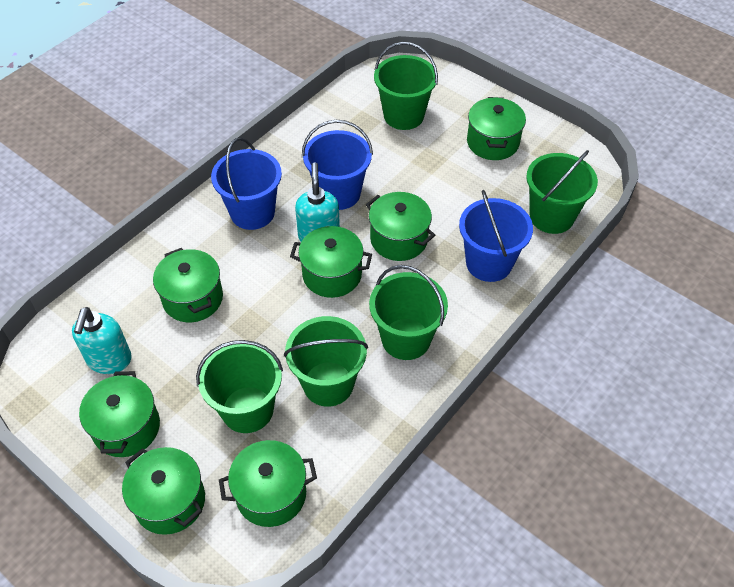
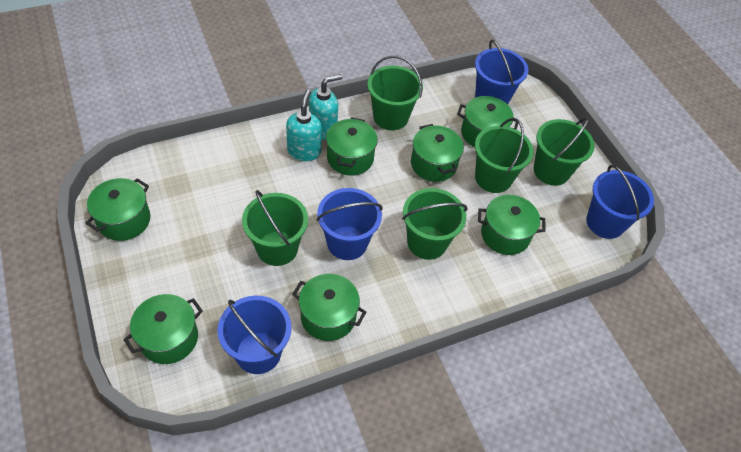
blue bucket: [211,137,282,230] [302,120,373,210] [459,190,533,282] = 3 -> [217,296,291,374] [317,188,383,260] [475,40,528,105] [586,165,654,239] = 4

